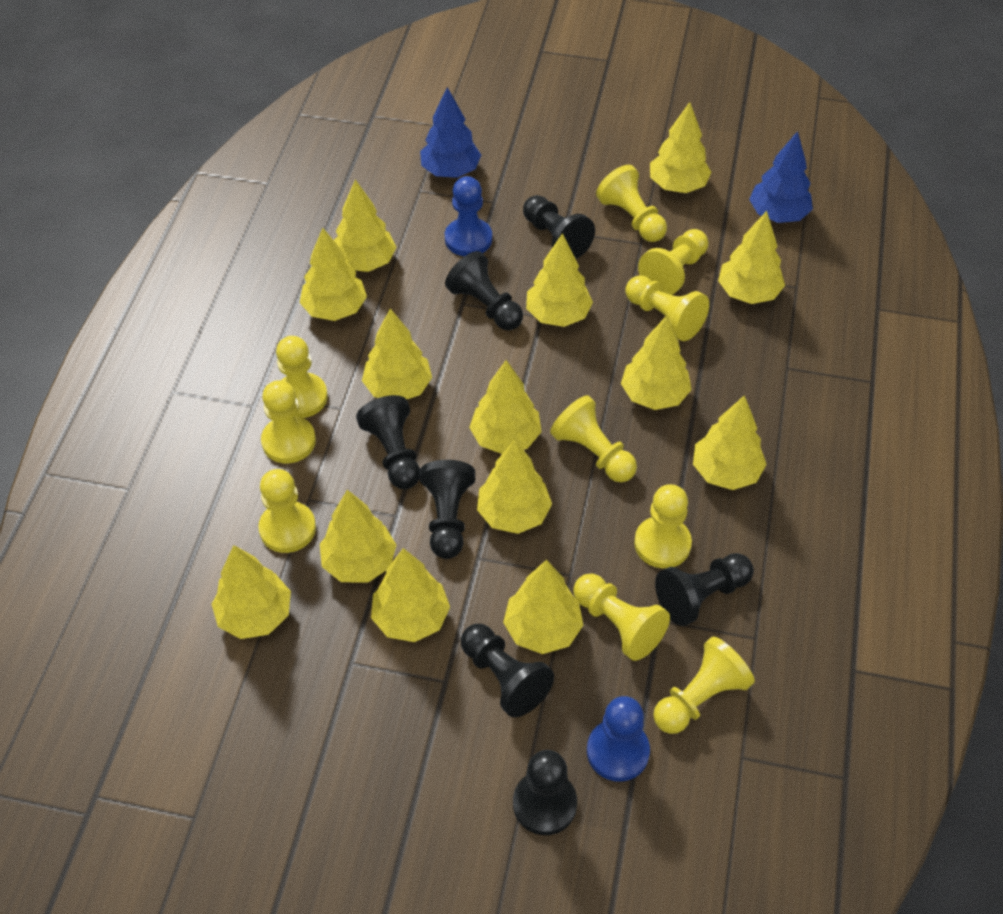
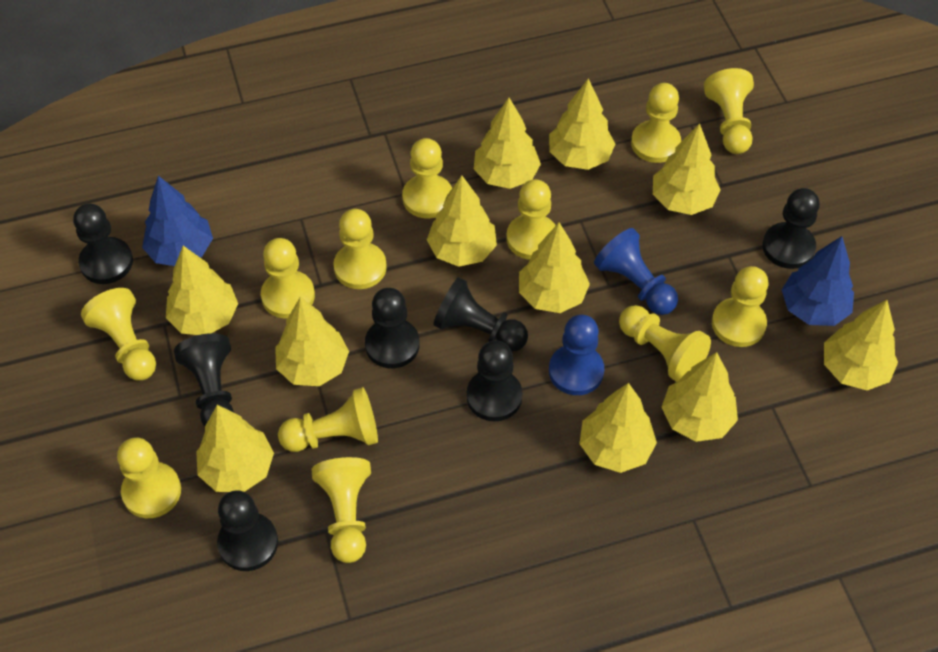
yellow pawn: [258,469,316,553] [261,380,316,463] [276,336,328,418] [550,395,637,482] [573,574,670,661] [596,165,667,242] [625,275,709,341] [634,484,692,568] [638,229,709,295] [653,637,755,734] = 10 -> [81,288,156,381] [117,437,181,518] [261,238,315,319] [278,387,378,452] [311,457,371,563] [334,209,387,289] [402,138,452,219] [506,179,556,260] [619,305,711,382] [631,83,681,163] [704,68,754,154] [712,266,768,347] = 12
yellow tree: [212,545,291,639] [300,228,367,321] [320,490,396,583] [334,179,397,272] [362,308,432,399] [371,548,450,642] [469,360,542,454] [477,439,552,534] [503,560,583,654] [526,233,593,327] [621,316,692,410] [650,102,712,193] [693,395,767,490] [718,211,785,304] = 14 -> [166,246,238,335] [196,405,274,492] [275,297,349,386] [427,175,497,267] [474,98,541,189] [519,223,590,313] [549,78,615,170] [580,383,657,473] [653,123,721,215] [662,352,738,442] [824,300,898,390] = 11

